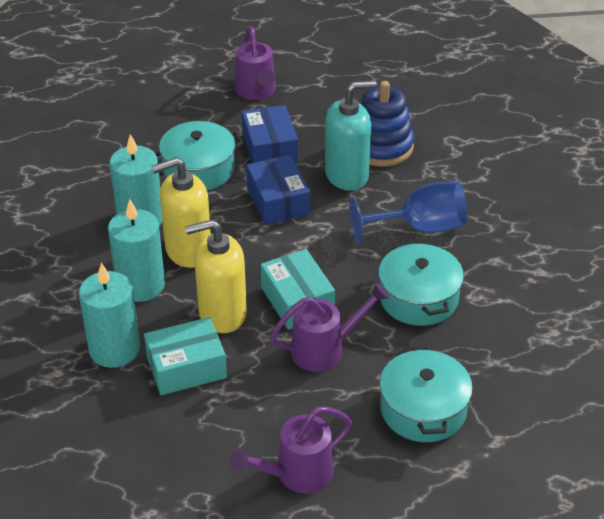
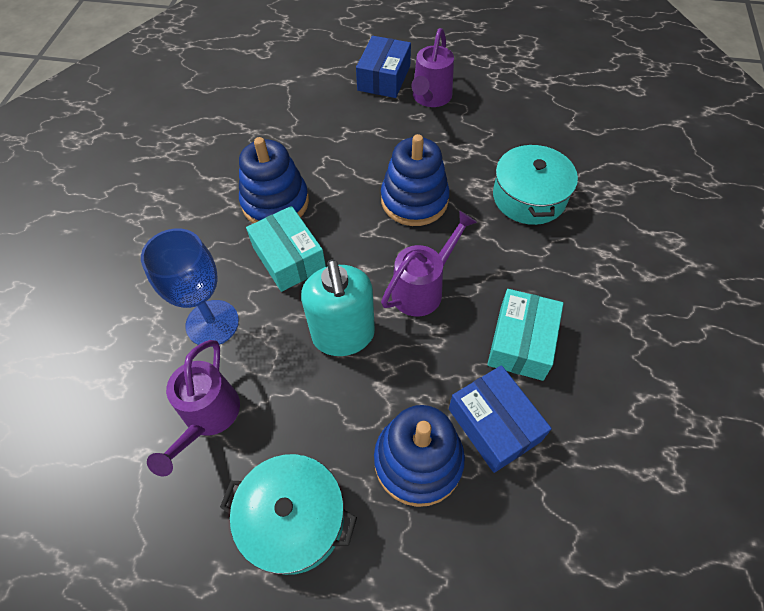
blue stacking toy: [361,81,414,167] = 1 -> [239,137,309,224] [374,405,465,507] [381,134,450,226] = 3
turquoise candle: [79,263,140,368] [108,199,165,302] [109,134,162,226] = 3 -> none = 0
turquoise pot: [155,121,243,190] [378,241,464,326] [380,346,473,442] = 3 -> [220,454,357,575] [493,143,578,225] = 2
yellow soap dispenser: [151,157,211,268] [185,220,247,333] = 2 -> none = 0

